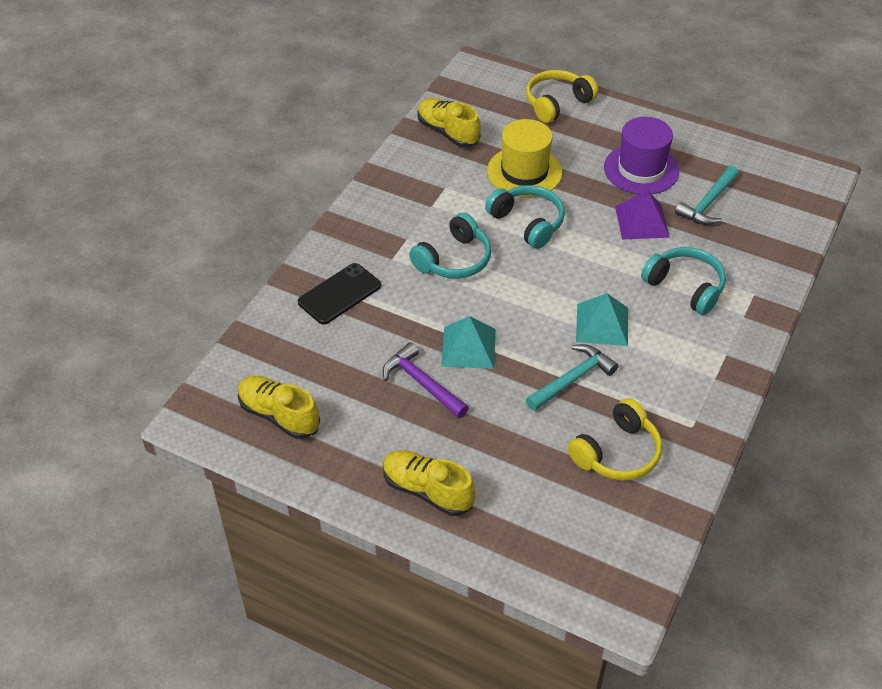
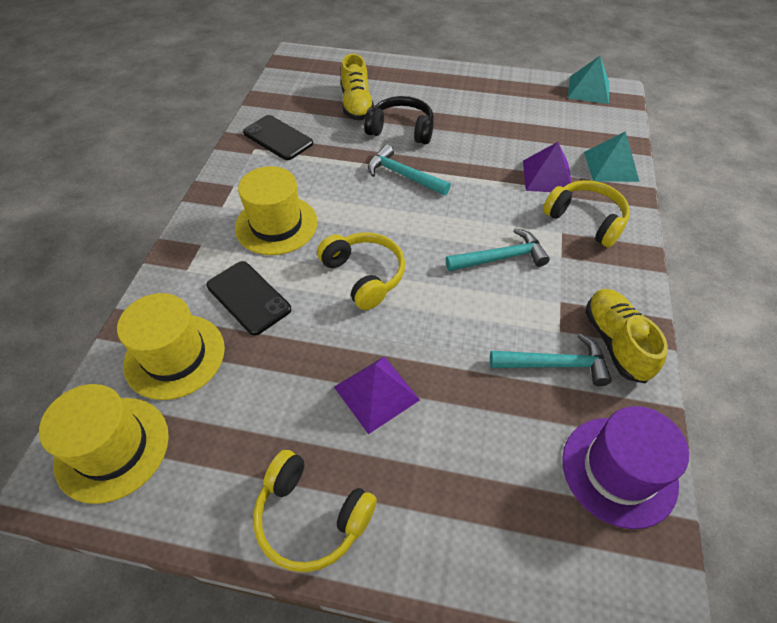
black headphones: none = 0 -> [364,96,434,144] = 1
black phone: [298,263,381,325] = 1 -> [206,261,291,336] [243,115,313,160] = 2
purple hammer: [383,342,469,418] = 1 -> none = 0
purple pyramid: [615,190,670,240] = 1 -> [334,357,420,434] [523,142,573,194] = 2
turquoise hammer: [526,344,618,411] [675,166,739,225] = 2 -> [368,144,451,195] [446,228,550,271] [490,333,612,386] = 3
turquoise headphones: [409,212,491,279] [485,185,565,249] [641,247,726,315] = 3 -> none = 0
yellow hat: [487,119,562,197] = 1 -> [39,384,169,504] [117,293,225,400] [235,166,318,255] = 3
yellow headphones: [526,70,598,123] [568,398,662,481] = 2 -> [253,450,377,572] [317,232,405,310] [543,180,630,247] = 3
yellow shoe: [238,376,320,439] [383,450,476,516] [417,98,481,148] = 3 -> [341,54,374,120] [585,289,668,383] = 2

